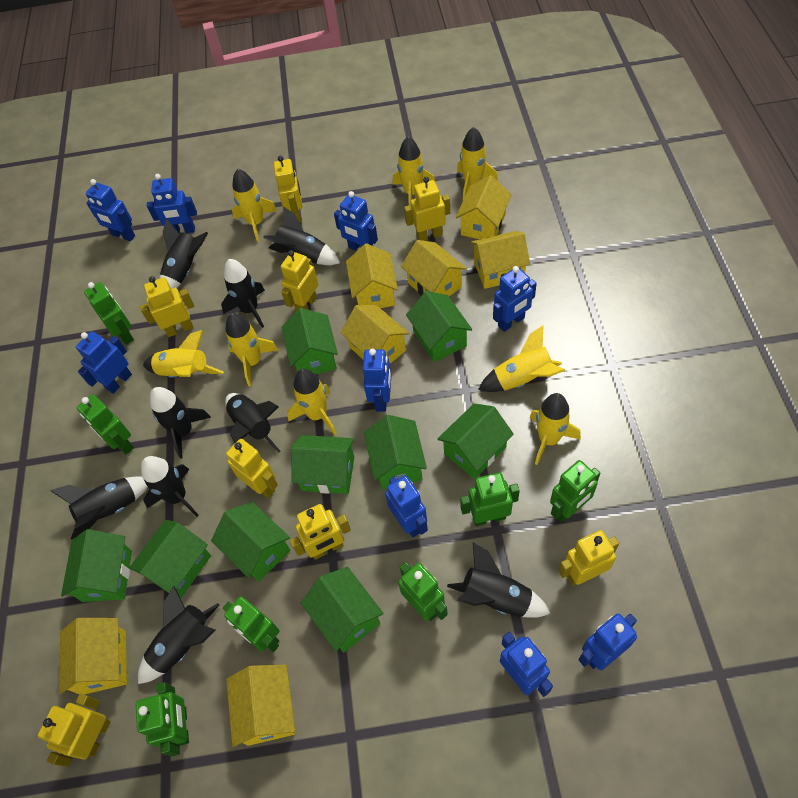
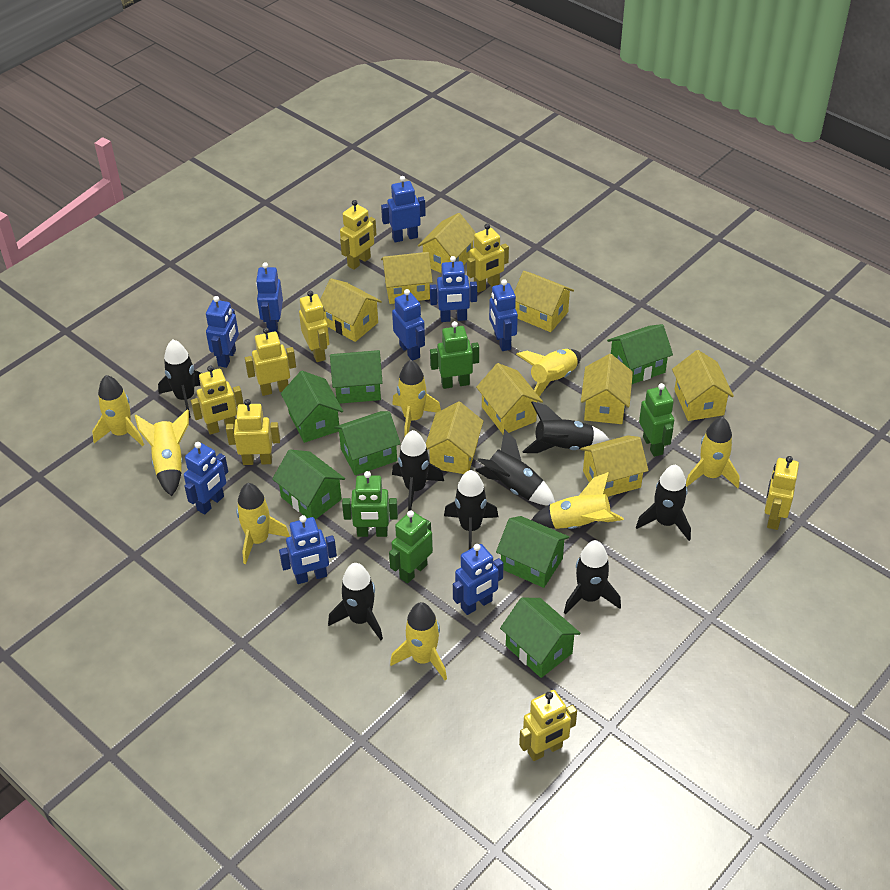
black rocket: [50,476,148,540] [138,586,219,684] [141,456,198,517] [150,387,211,459] [160,218,208,289] [221,259,265,328] [225,393,280,453] [263,206,340,265] [447,542,551,618] = 9 -> [158,339,201,418] [328,563,383,640] [392,430,444,511] [444,470,498,549] [475,429,555,505] [522,401,610,453] [564,540,621,615] [636,464,691,541] = 8
green house: [61,529,132,602] [129,520,211,599] [211,502,290,582] [281,308,338,374] [291,435,354,494] [301,567,384,653] [364,415,427,489] [406,291,472,362] [438,403,514,479] = 9 -> [272,449,345,520] [281,371,343,443] [330,350,383,404] [334,411,401,475] [496,516,569,588] [500,598,581,678] [607,324,673,384] = 7
green robot: [77,394,134,455] [84,282,134,345] [136,682,189,757] [223,596,279,652] [398,562,448,621] [460,473,520,526] [550,460,601,522] = 7 -> [342,471,398,537] [389,510,433,583] [430,321,479,389] [639,383,674,457] = 4
yellow house: [59,618,127,695] [226,665,296,747] [340,305,409,363] [346,243,398,308] [401,240,467,296] [456,175,512,239] [471,231,530,289] = 7 -> [320,278,382,342] [381,252,433,304] [418,213,476,273] [426,402,483,474] [476,363,543,434] [514,271,574,332] [580,435,649,497] [581,354,633,424] [672,350,734,421] = 9

